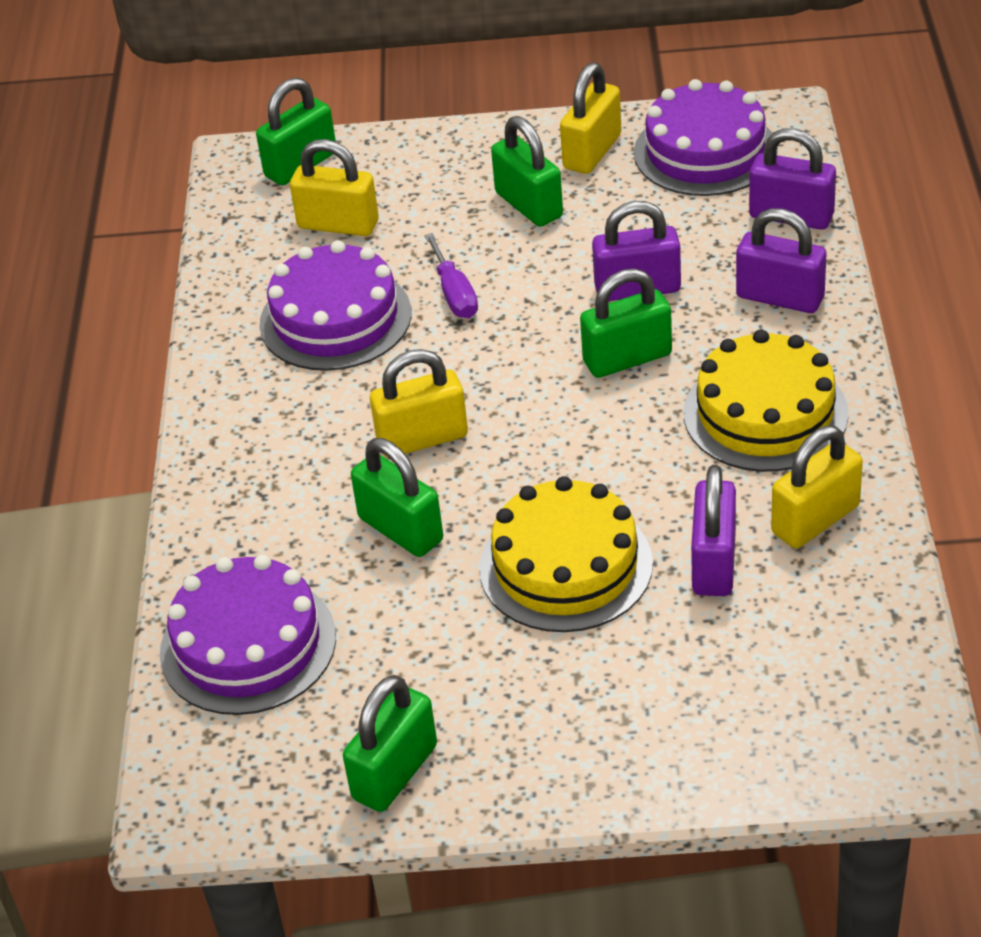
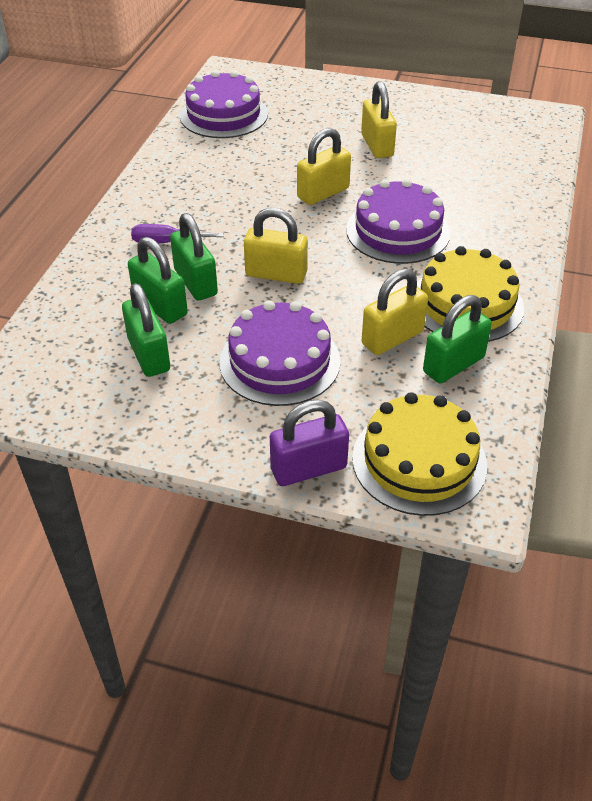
green padlock: [256,78,336,185] [343,675,437,812] [351,438,443,557] [491,116,563,227] [580,268,672,378] = 5 -> [122,283,170,377] [128,237,188,324] [170,213,218,300] [423,295,492,383] = 4
purple padlock: [592,201,681,301] [691,465,736,596] [736,208,827,313] [749,128,836,230] = 4 -> [270,399,349,486] = 1

